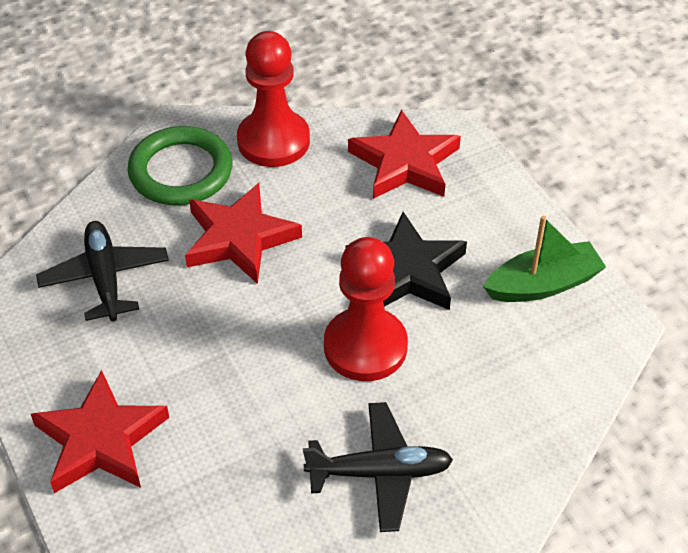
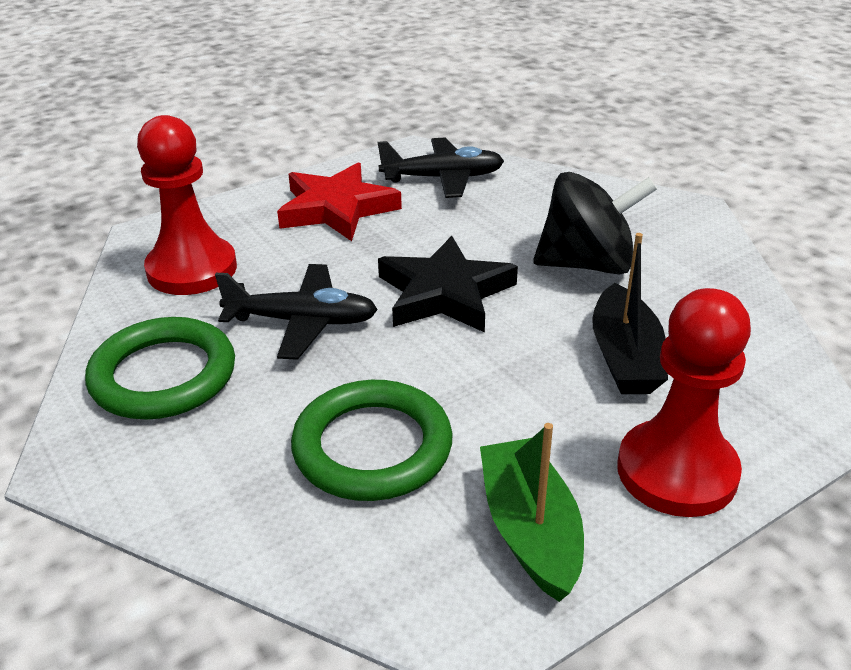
black boat: none = 0 -> [592,233,668,394] = 1
black spinning top: none = 0 -> [533,172,657,275] = 1
green ring: [128,126,233,205] = 1 -> [85,317,235,420] [291,380,453,501] = 2
red star: [31,370,169,493] [185,183,302,284] [348,110,461,199] = 3 -> [277,162,402,241] = 1

